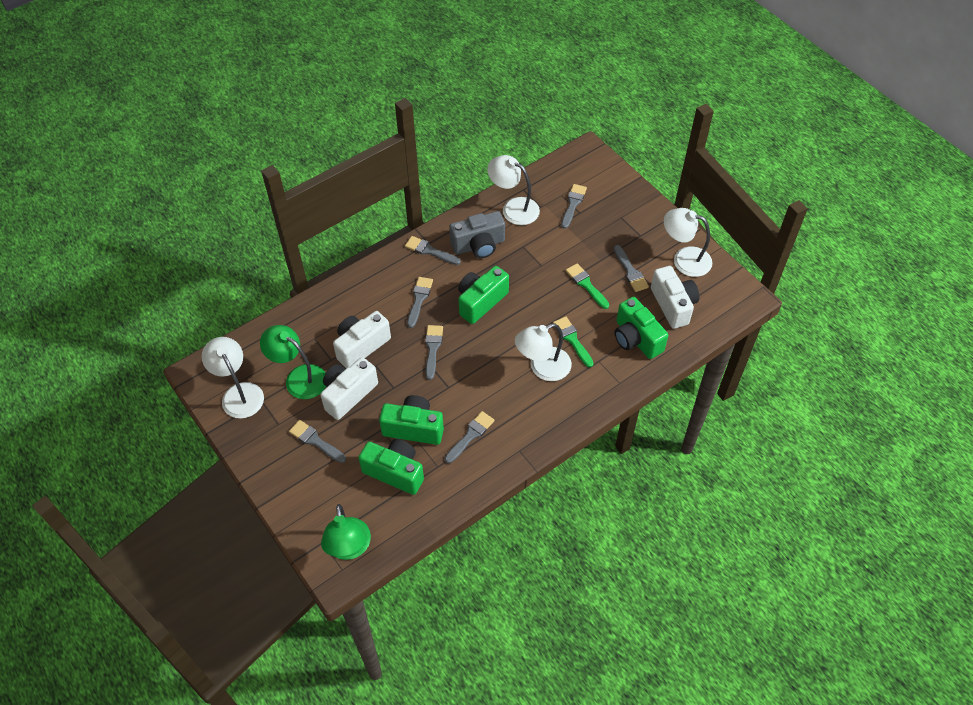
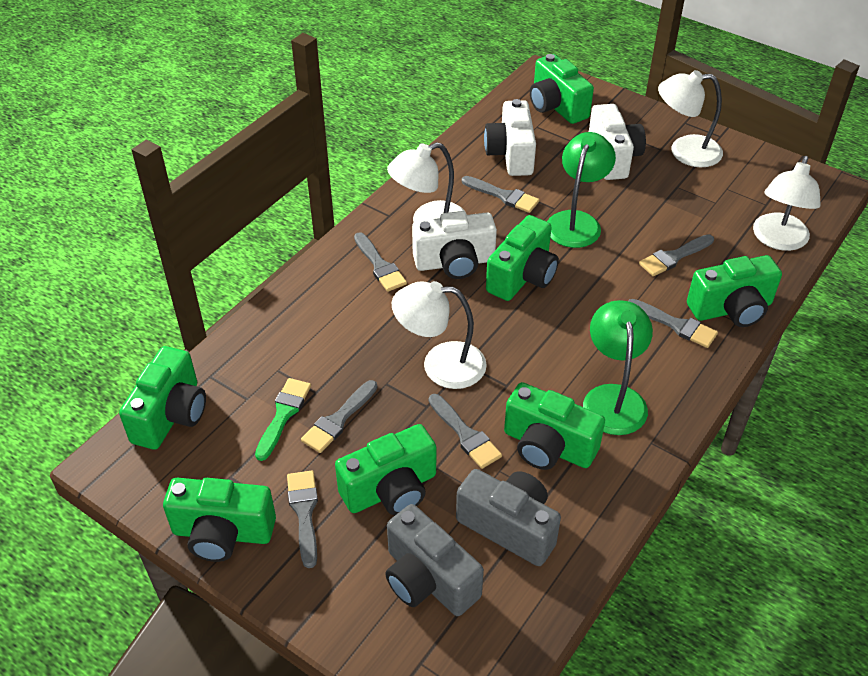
green brush: [553,316,594,367] [566,263,609,309] = 2 -> [255,378,311,461] = 1
green camera: [359,439,424,495] [379,395,444,445] [458,266,509,324] [615,297,668,359] = 4 -> [119,346,206,450] [163,478,276,562] [335,424,436,515] [486,215,559,301] [504,382,605,470] [530,54,594,124] [687,255,782,327] = 7
grey camera: [449,211,505,258] = 1 -> [385,504,484,616] [456,469,561,566] = 2

